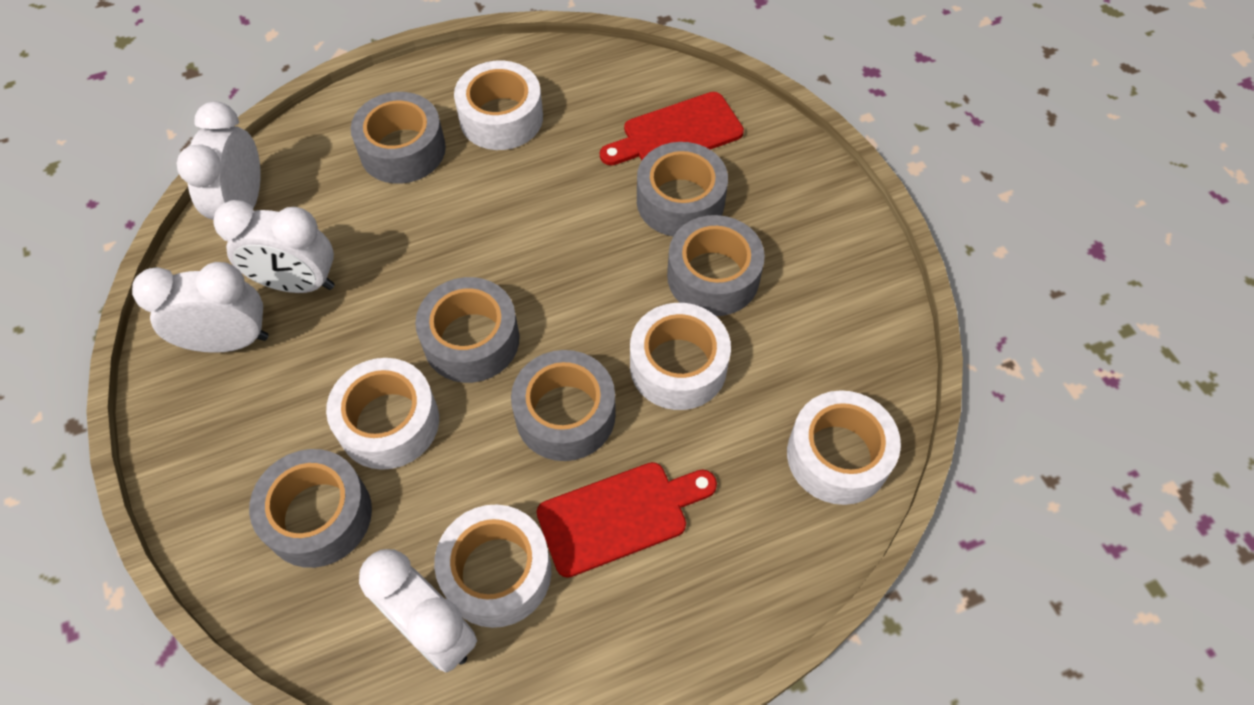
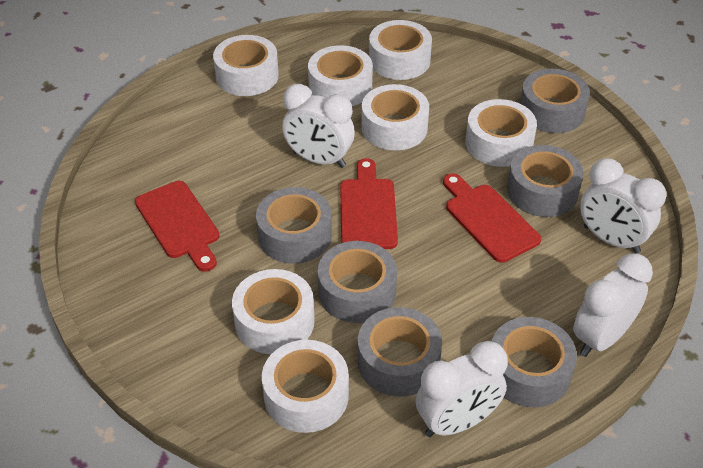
red cutting board: [537,462,717,578] [600,92,744,166] = 2 -> [135,181,220,272] [340,158,398,249] [443,173,541,263] = 3
white tape: [326,358,439,470] [434,504,551,628] [454,61,543,150] [630,303,731,410] [787,390,901,505] = 5 -> [213,35,279,96] [232,269,315,354] [262,340,349,433] [308,45,373,106] [361,84,429,150] [369,20,432,80] [465,99,537,167] = 7

